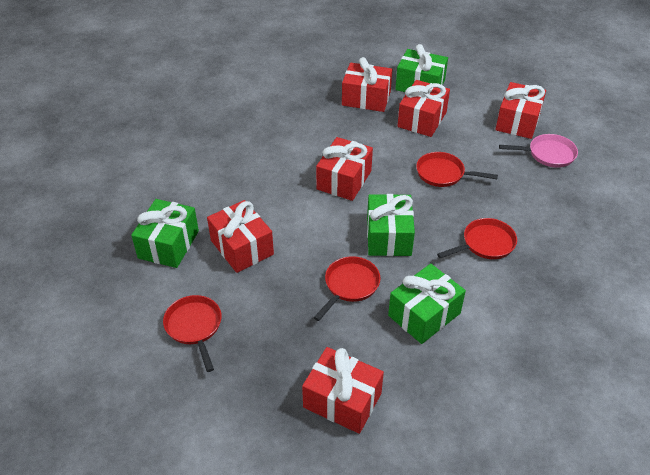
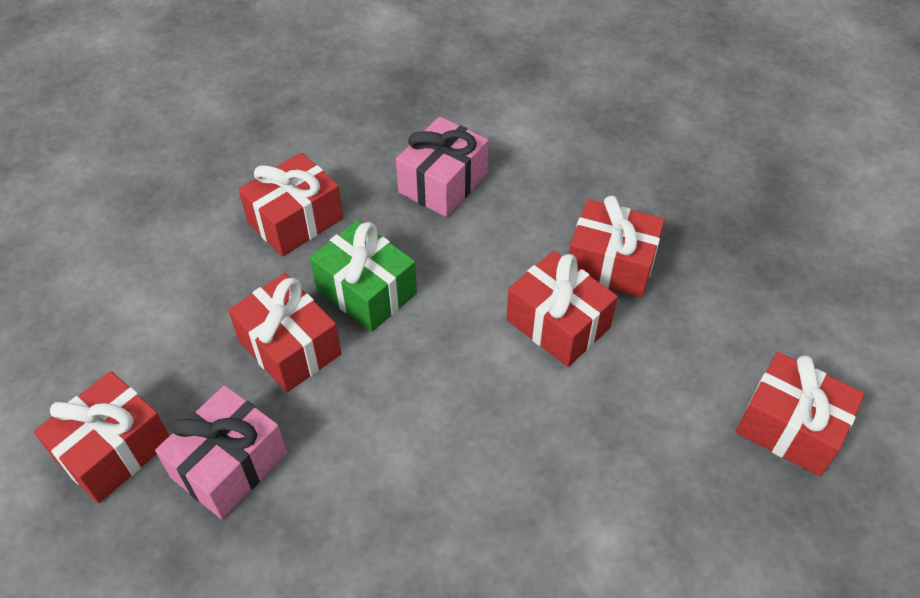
green gift: [131,199,199,268] [367,194,415,256] [388,264,466,344] [395,44,448,92] = 4 -> [310,220,417,332] = 1
pink gift: none = 0 -> [155,385,287,519] [396,117,488,217] = 2
pink pan: [499,134,578,168] = 1 -> none = 0
red pan: [163,295,222,372] [314,256,381,321] [416,152,498,187] [437,218,517,259] = 4 -> none = 0

